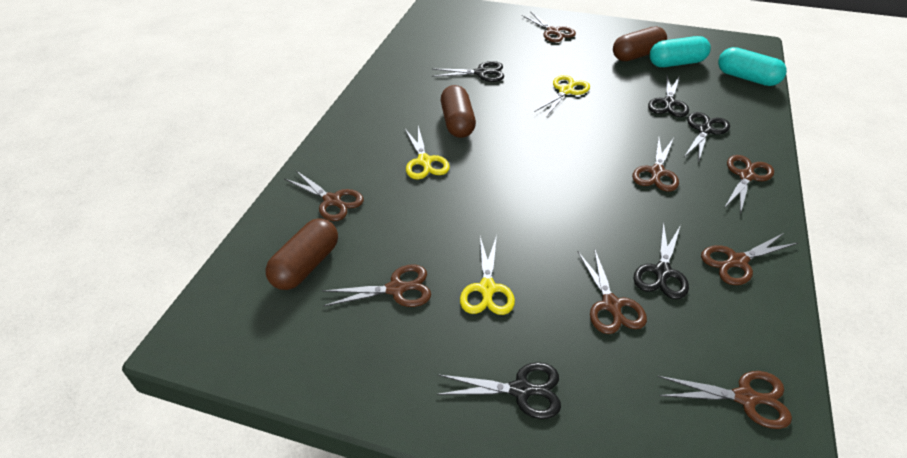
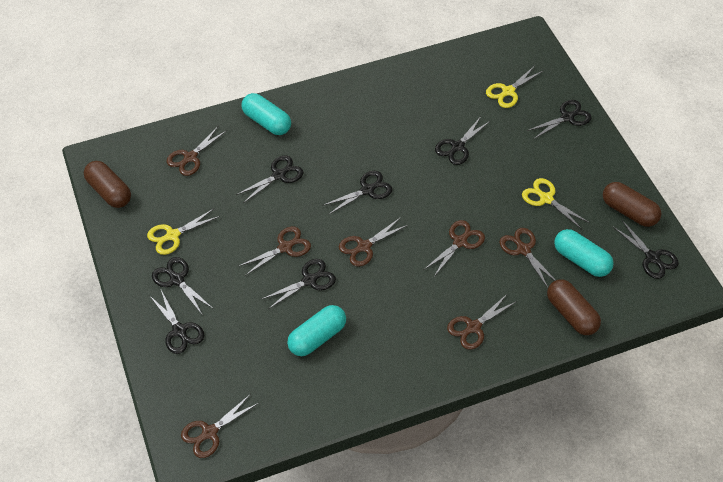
black scissors: [432,61,504,82] [436,362,561,419] [633,222,689,299] [648,75,689,117] [684,112,730,163] = 5 -> [149,290,204,354] [152,257,212,314] [236,155,304,203] [262,259,336,309] [322,171,392,214] [435,116,490,165] [527,100,592,139] [612,220,679,279] = 8
brown scissors: [285,171,364,221] [322,264,431,307] [522,11,576,42] [578,248,647,334] [632,138,679,192] [657,371,792,429] [701,233,798,285] [724,155,774,215] = 8 -> [167,125,227,176] [181,395,259,458] [239,226,311,276] [339,217,408,267] [425,220,485,276] [447,293,517,350] [499,228,556,288] = 7
turquoise capsule: [650,36,711,67] [718,47,787,86] = 2 -> [242,93,291,135] [287,305,346,356] [554,229,614,277] = 3

